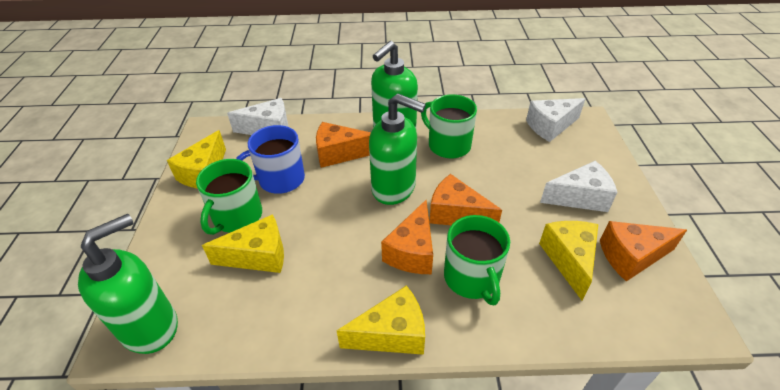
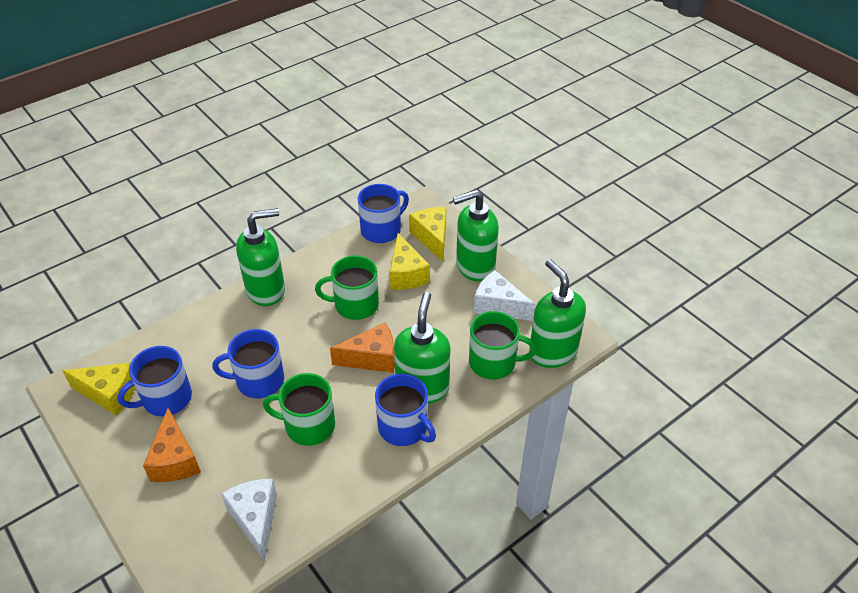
blue mug: [236,125,305,194] = 1 -> [117,346,192,416] [212,329,284,398] [358,184,409,243] [375,374,436,446] = 4
green soap dispenser: [78,214,178,354] [369,94,426,205] [371,41,418,128] = 3 -> [236,208,285,306] [394,292,450,404] [453,190,499,282] [529,259,586,368] = 4
orange cheese: [316,122,371,168] [381,200,433,274] [429,174,502,225] [600,221,687,281] = 4 -> [143,408,201,482] [330,323,395,373] = 2
white cheese: [227,98,288,135] [526,98,585,142] [540,161,617,212] = 3 -> [221,479,277,561] [474,270,535,321] = 2
yellow cheese: [167,130,226,188] [202,214,284,273] [337,286,425,355] [539,221,598,300] = 4 -> [63,363,135,416] [390,233,430,290] [409,207,446,261] = 3

